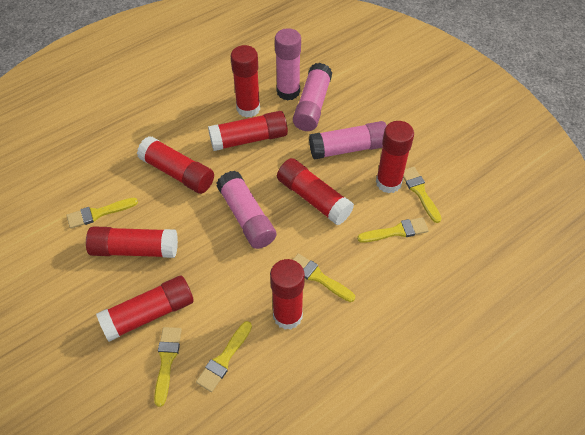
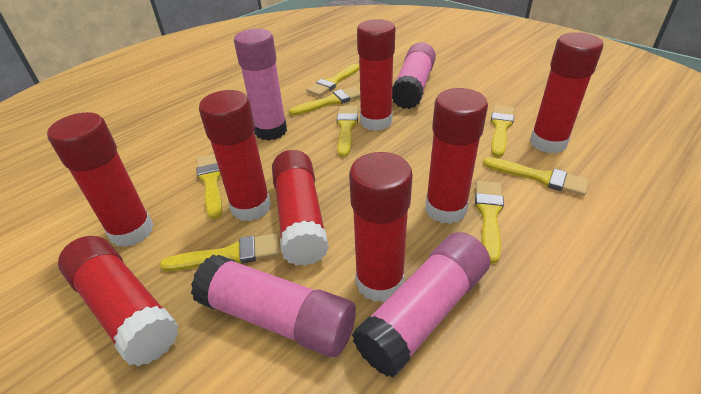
yellow brush: [66,197,138,229] [154,327,181,407] [196,321,252,392] [293,253,355,302] [357,217,429,243] [403,167,442,223] = 6 -> [160,233,280,271] [196,154,222,219] [289,86,360,116] [306,63,360,97] [337,106,358,157] [475,181,504,264] [483,157,589,196] [491,105,514,157] = 8

